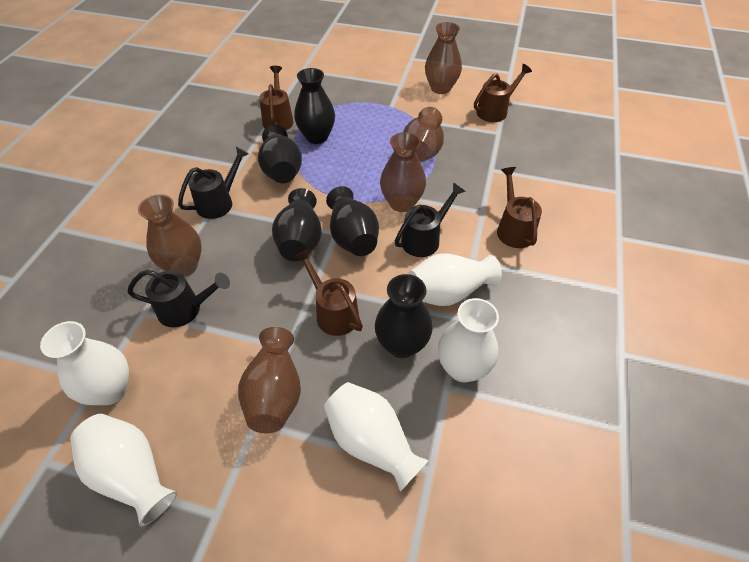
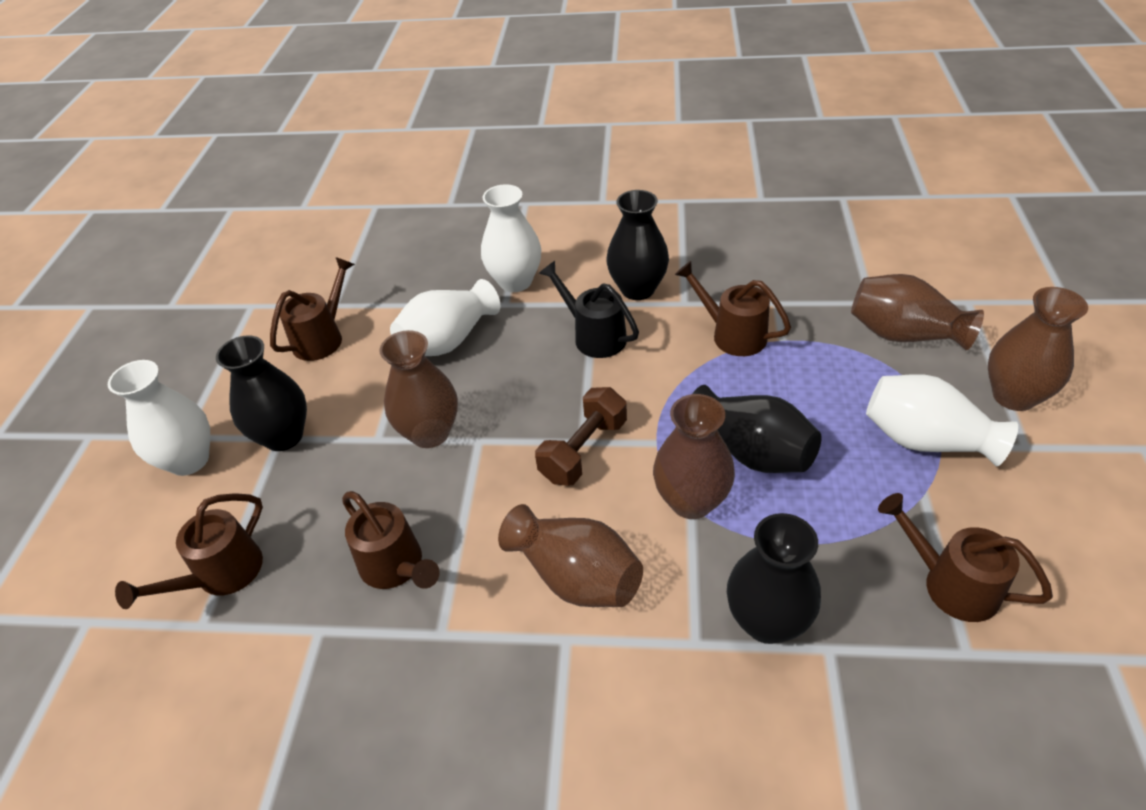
black vase: [258,125,302,183] [272,188,322,261] [294,68,335,144] [326,186,379,256] [375,274,433,358] = 5 -> [216,335,307,451] [607,190,669,300] [692,385,821,473] [727,513,821,644] = 4
black watering can: [128,270,230,327] [178,147,249,219] [395,183,466,257] = 3 -> [539,261,639,358] = 1
brown dumbbell: none = 0 -> [535,387,627,486] = 1
brown watering can: [259,66,294,130] [294,249,363,336] [474,64,532,122] [497,167,542,248] = 4 -> [115,493,263,609] [270,257,355,361] [342,491,440,589] [675,261,791,356] [878,493,1053,622] = 5
white vase: [40,321,129,405] [70,414,177,527] [324,382,429,492] [408,253,502,306] [438,298,499,382] = 5 -> [108,360,210,476] [390,279,500,356] [481,184,541,292] [866,374,1018,466] = 4

